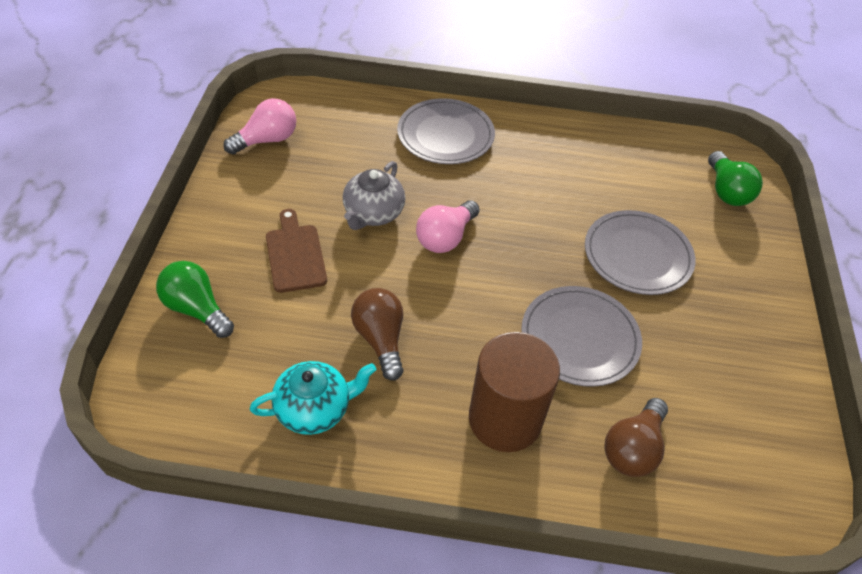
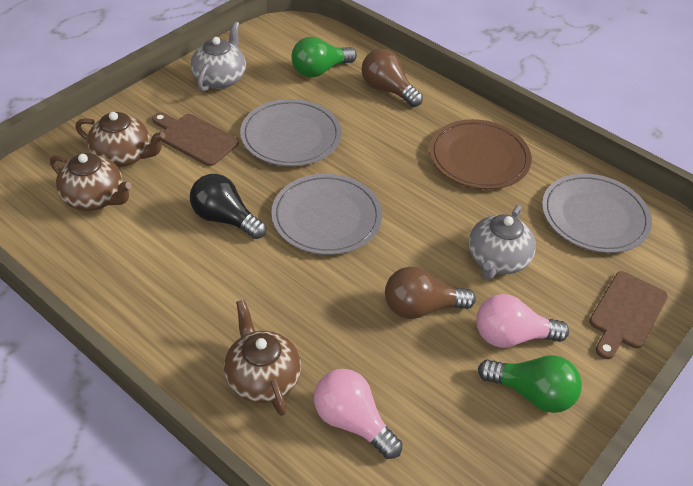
black light bulb: none = 0 -> [190,174,266,239] = 1
brown cutting board: [266,209,327,293] = 1 -> [152,112,239,166] [589,271,668,359] = 2
brown cylinder: [469,332,560,452] = 1 -> none = 0
brown plate: none = 0 -> [429,119,532,189] = 1
brown teapot: none = 0 -> [50,153,132,211] [75,112,165,167] [224,299,301,416] = 3
grey teapot: [343,161,405,230] = 1 -> [191,21,246,92] [469,205,536,280] = 2
turquoise teapot: [250,361,376,435] = 1 -> none = 0

